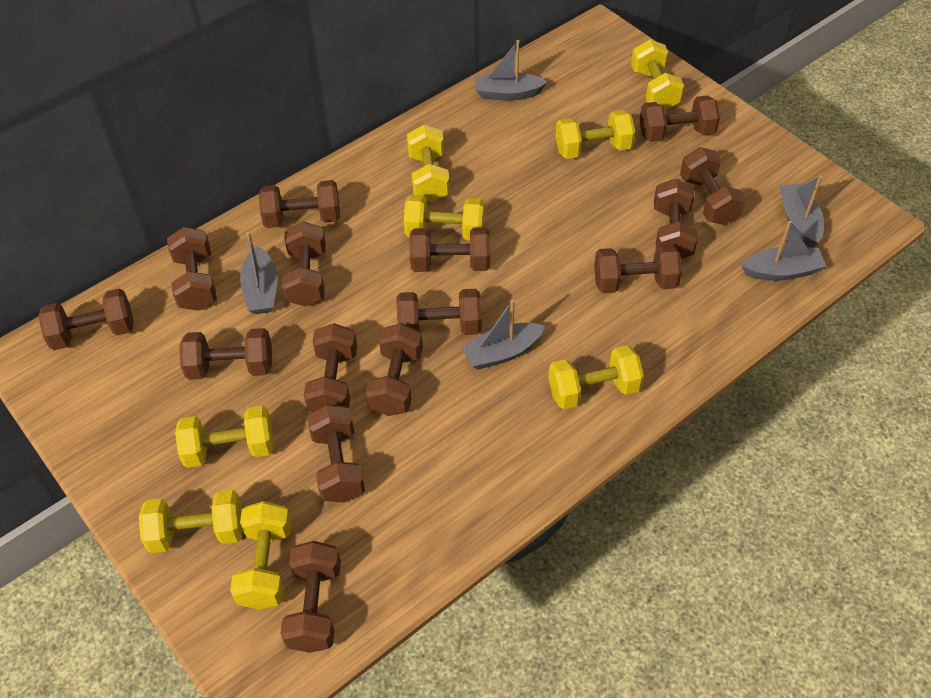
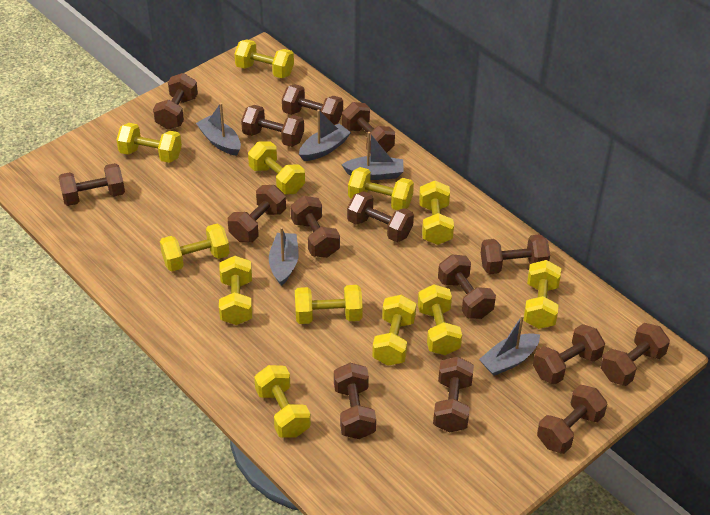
yellow dumbbell: [139,490,243,553] [175,406,273,468] [230,501,292,610] [404,195,484,240] [407,125,450,202] [548,345,644,409] [556,110,635,159] [631,39,684,110] = 8 -> [116,123,182,163] [160,224,230,271] [219,256,252,325] [234,39,294,78] [248,141,305,195] [254,365,311,438] [295,285,363,324] [348,167,414,210] [372,295,416,366] [418,284,462,355] [419,180,454,245] [524,260,561,329] = 12

